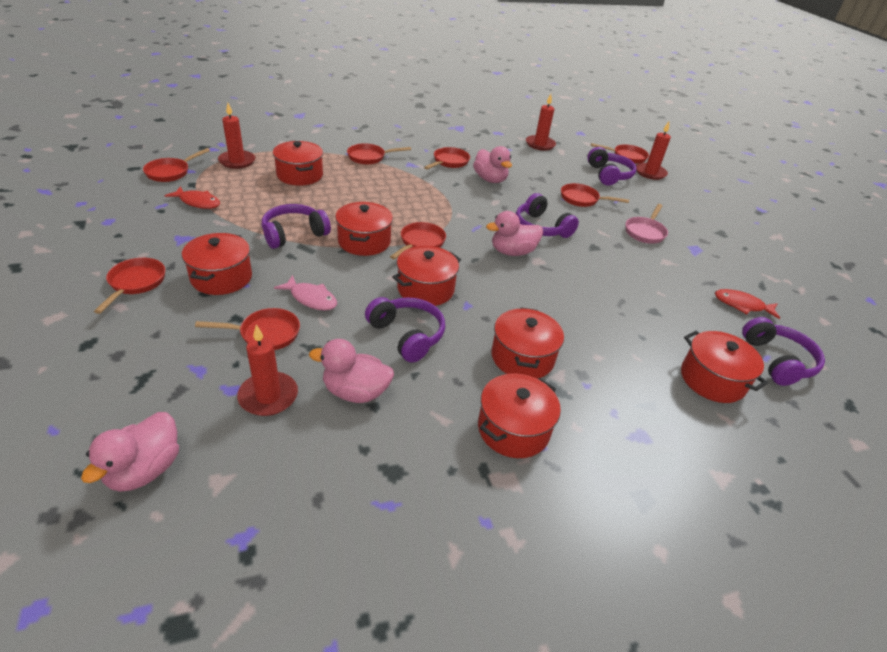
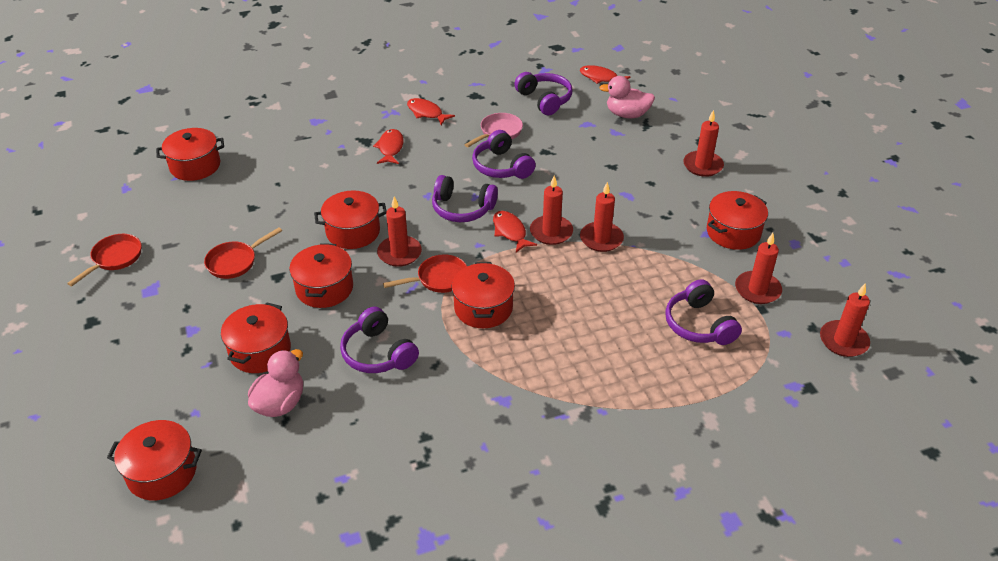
pink duck: [81,412,179,492] [309,339,394,403] [473,146,512,183] [486,211,543,256] = 4 -> [248,349,303,417] [599,76,655,118] = 2
pink fish: [274,275,337,311] = 1 -> none = 0
red candle: [218,103,255,169] [237,325,298,416] [526,94,556,151] [636,122,671,180] = 4 -> [377,197,422,267] [530,176,573,245] [580,182,624,252] [683,110,724,177] [735,233,782,304] [820,283,870,357] = 6
red fish: [164,186,220,209] [715,289,780,319] = 2 -> [373,129,403,164] [407,98,455,125] [493,211,537,252] [580,65,631,84] = 4
red pan: [94,258,165,314] [143,148,210,182] [195,308,300,350] [347,143,411,165] [390,222,446,259] [424,147,470,169] [561,183,629,207] [591,143,649,164] = 8 -> [67,234,141,286] [204,227,282,279] [383,254,467,293] = 3

